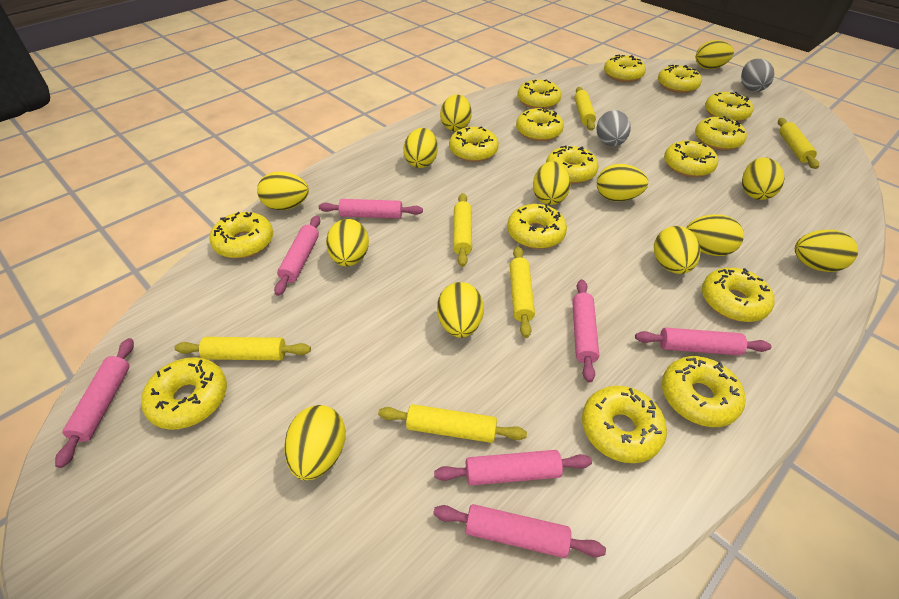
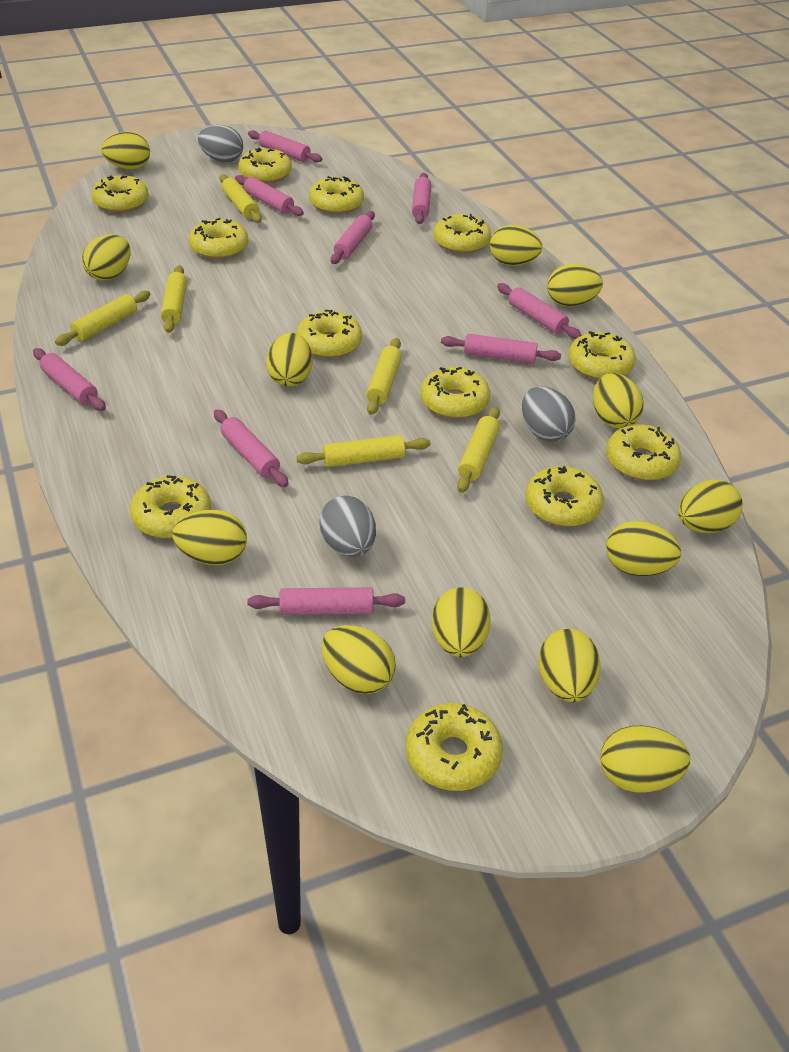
grey egg: [596,110,631,146] [741,59,775,92] = 2 -> [198,125,243,162] [319,496,376,557] [522,386,576,442] = 3
pink rolling pin: [55,338,134,468] [274,216,320,296] [319,199,423,219] [433,504,606,558] [434,450,592,486] [572,279,599,383] [635,328,772,356] = 7 -> [33,348,106,411] [214,409,288,487] [235,175,304,216] [247,587,405,615] [248,130,322,162] [331,211,375,264] [412,173,431,224] [441,334,561,363] [497,283,582,339] = 9
yellow donut: [141,357,227,430] [209,212,273,258] [449,126,499,162] [507,204,567,249] [516,107,564,141] [517,79,562,109] [546,146,599,184] [582,386,667,463] [604,55,646,82] [658,65,702,93] [662,356,746,427] [664,141,718,177] [695,116,747,151] [702,268,775,322] [705,92,753,122] = 15 -> [92,175,149,213] [130,475,211,538] [189,218,249,259] [238,148,292,184] [296,310,362,358] [309,176,364,214] [406,703,503,791] [421,367,490,419] [434,214,491,254] [525,466,604,527] [568,331,636,380] [606,424,681,481] = 12

